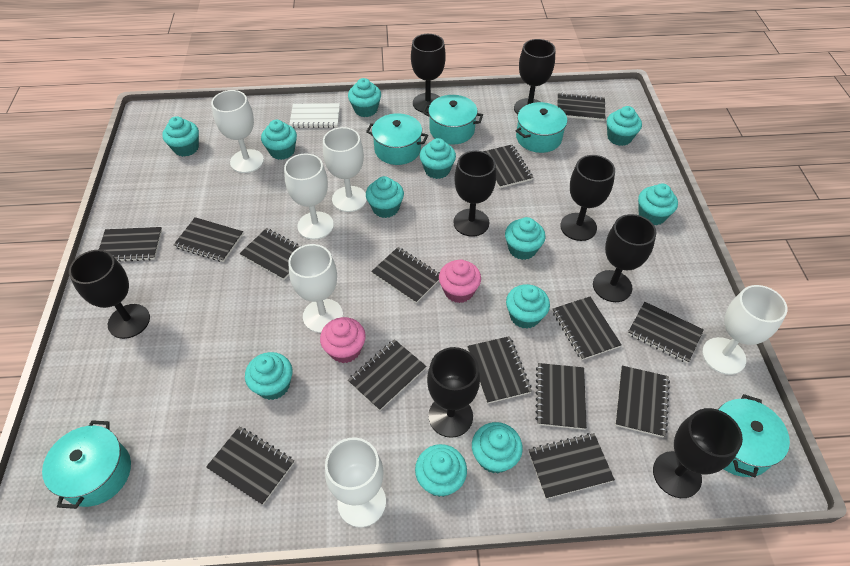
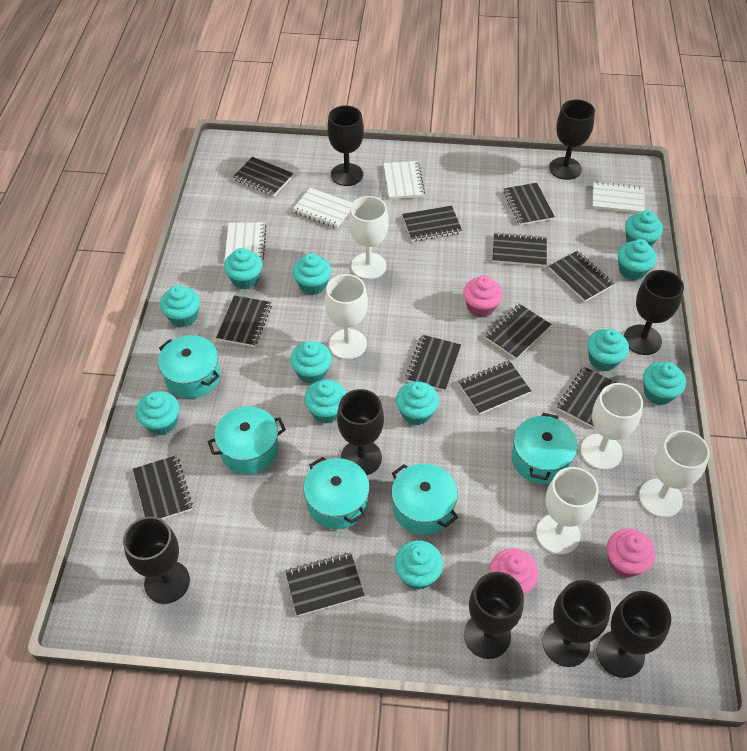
black notebook: [99,227,162,262] [174,217,243,262] [206,426,294,505] [240,228,301,280] [348,339,426,411] [371,247,440,303] [467,336,532,404] [483,145,533,188] [529,433,615,499] [535,363,587,430] [553,297,622,360] [557,93,605,121] [615,366,670,438] [628,302,704,363] = 14 -> [133,455,193,519] [216,295,272,347] [233,157,293,196] [285,553,365,616] [402,206,462,242] [405,335,461,391] [459,361,531,415] [485,304,551,359] [493,232,547,267] [503,183,555,225] [549,251,614,302] [557,367,617,429] = 12
pink cupcake: [320,317,366,363] [439,260,481,303] = 2 -> [463,276,503,317] [490,548,539,595] [607,529,656,578] = 3
white goblet: [211,90,264,173] [284,153,334,240] [288,244,343,333] [323,127,367,212] [325,438,386,527] [702,285,787,375] = 6 -> [325,274,368,360] [349,196,389,279] [536,467,599,554] [581,383,643,470] [639,430,710,517] = 5
white notebook: [289,103,340,128] = 1 -> [224,222,267,261] [292,188,352,228] [384,161,425,199] [592,181,645,213] = 4

